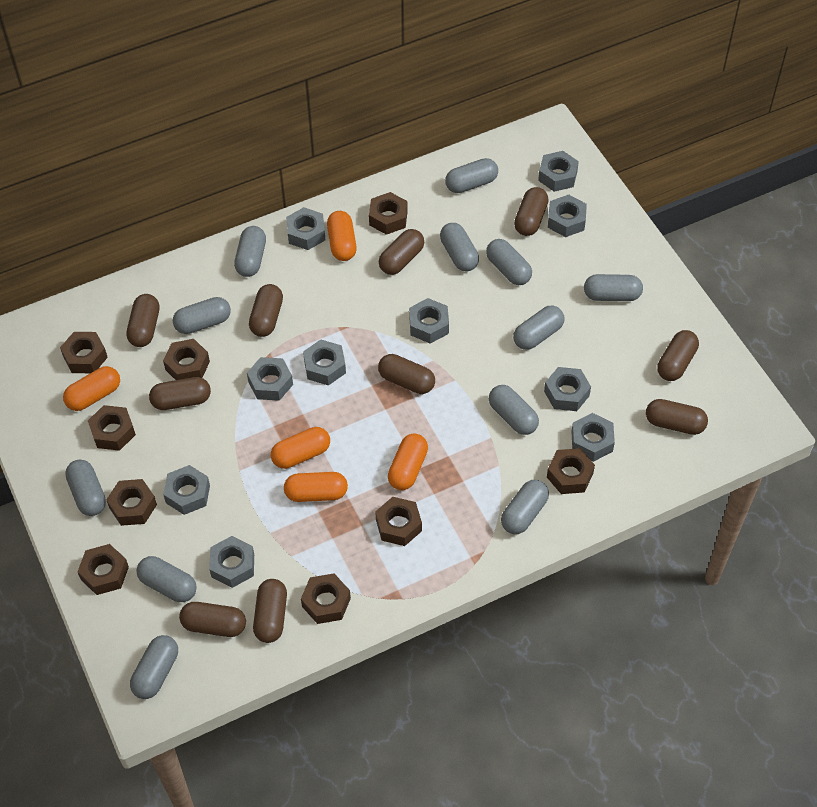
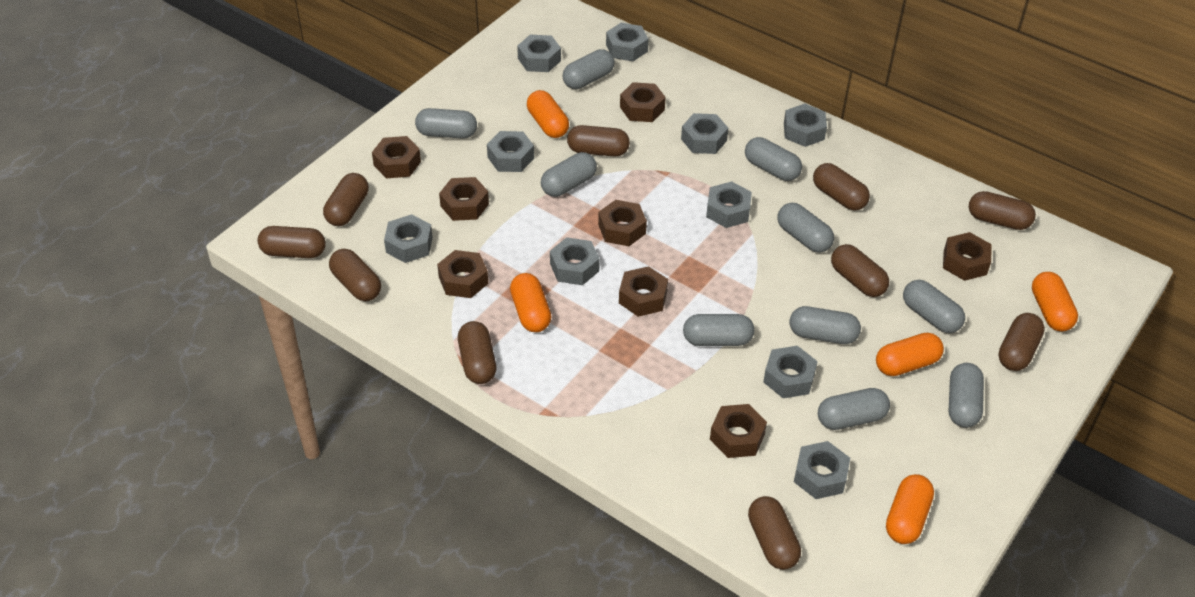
brown nut: [60,332,108,373] [77,544,129,595] [88,405,136,451] [106,479,157,526] [163,339,210,380] [301,573,351,624] [369,192,408,235] [375,497,422,546] [547,448,595,494] = 9 -> [372,136,421,178] [437,250,488,298] [439,177,489,221] [598,200,647,246] [619,266,668,317] [620,82,666,122] [710,404,767,458] [943,232,992,281] = 8
grey capsule: [65,459,106,516] [130,635,178,699] [136,556,197,602] [173,297,231,334] [234,226,266,277] [440,223,479,271] [445,158,498,193] [486,239,532,285] [489,385,539,435] [501,480,549,534] [513,306,564,350] [584,274,643,301] = 12 -> [415,108,477,139] [541,152,597,197] [562,49,615,89] [683,314,754,346] [745,137,802,181] [778,203,834,253] [790,306,861,344] [818,388,890,430] [903,280,965,333] [949,363,984,428] = 10

